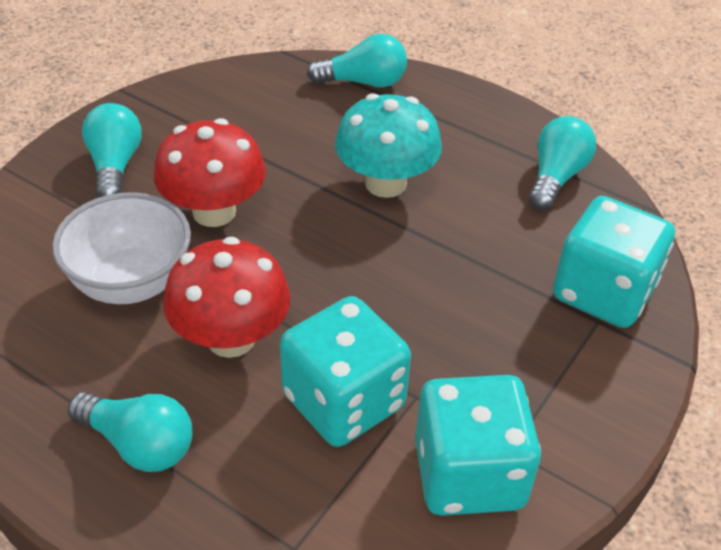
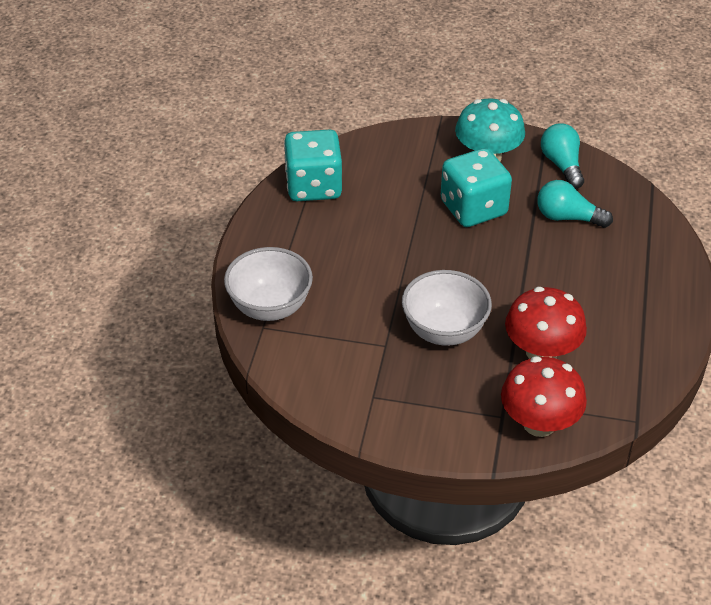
turquoise dice: [280,296,411,447] [415,375,541,516] [553,196,675,328] = 3 -> [284,129,342,201] [441,148,512,227] = 2
turquoise light bulb: [68,392,192,472] [82,103,142,198] [307,34,407,88] [529,116,596,210] = 4 -> [537,180,613,228] [541,123,584,189] = 2
white bowl: [52,192,191,304] = 1 -> [224,247,313,321] [402,270,492,346] = 2

